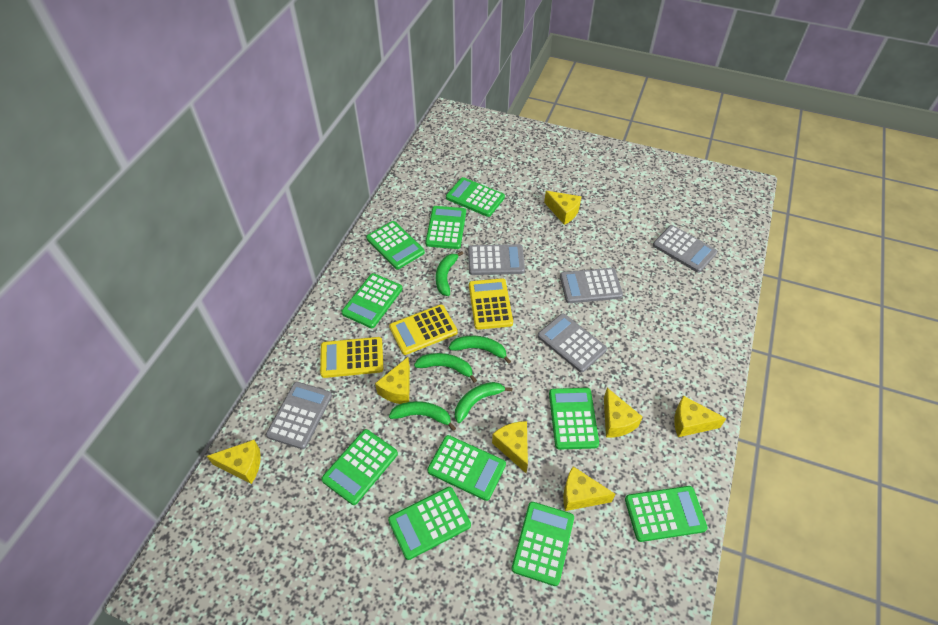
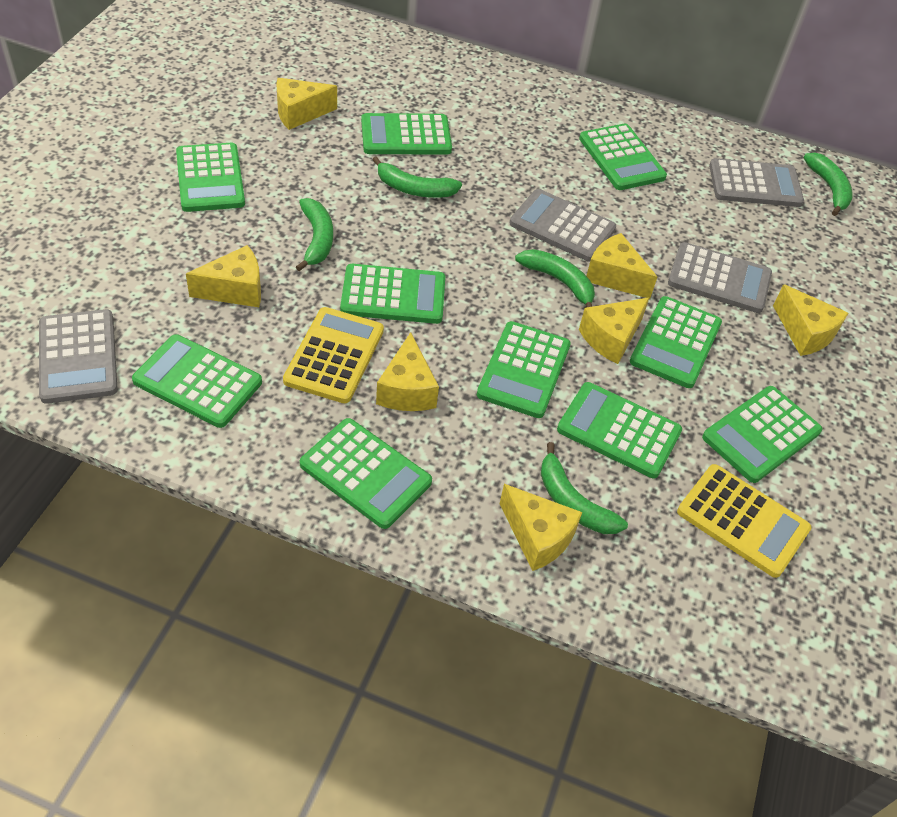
grey calculator: [266,382,332,449] [468,244,525,275] [538,314,607,373] [560,268,623,303] [653,225,717,273] = 5 -> [39,309,118,404] [510,189,616,261] [668,242,772,313] [709,158,804,207] = 4
yellow calculator: [320,337,383,378] [389,305,458,355] [469,278,513,330] = 3 -> [283,307,384,403] [677,464,811,578] = 2

